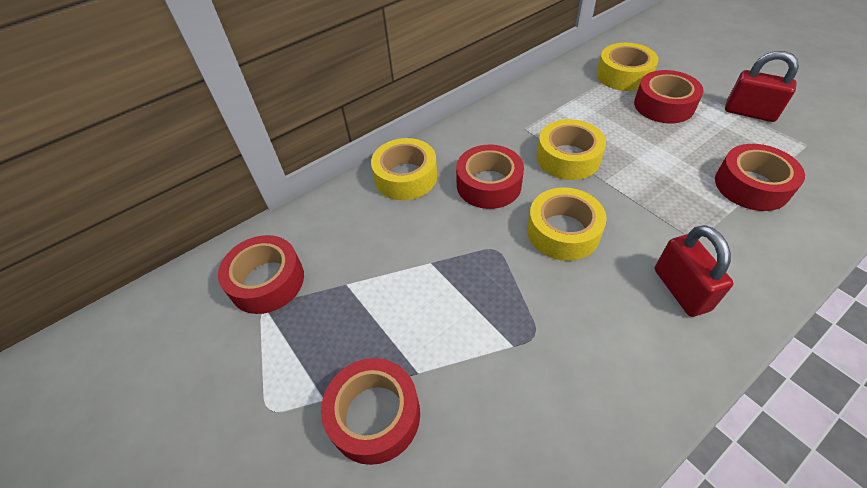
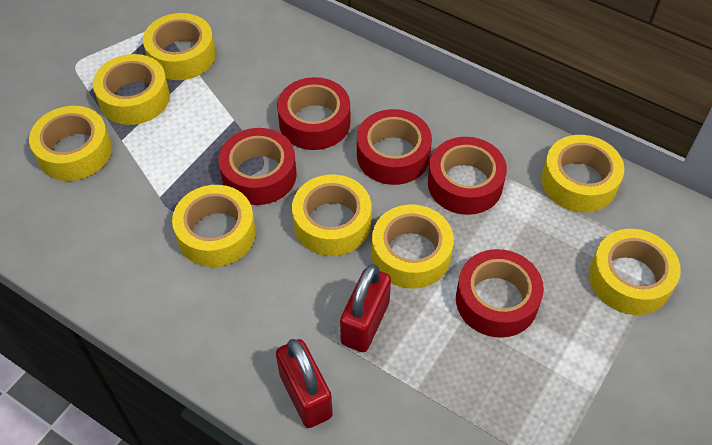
yellow tape: [371,138,437,200] [527,187,607,261] [537,119,606,180] [597,43,659,91] = 4 -> [29,106,112,181] [93,54,170,125] [143,13,216,80] [172,185,256,267] [292,175,371,256] [372,205,454,289] [541,135,624,212] [589,229,681,315] = 8

